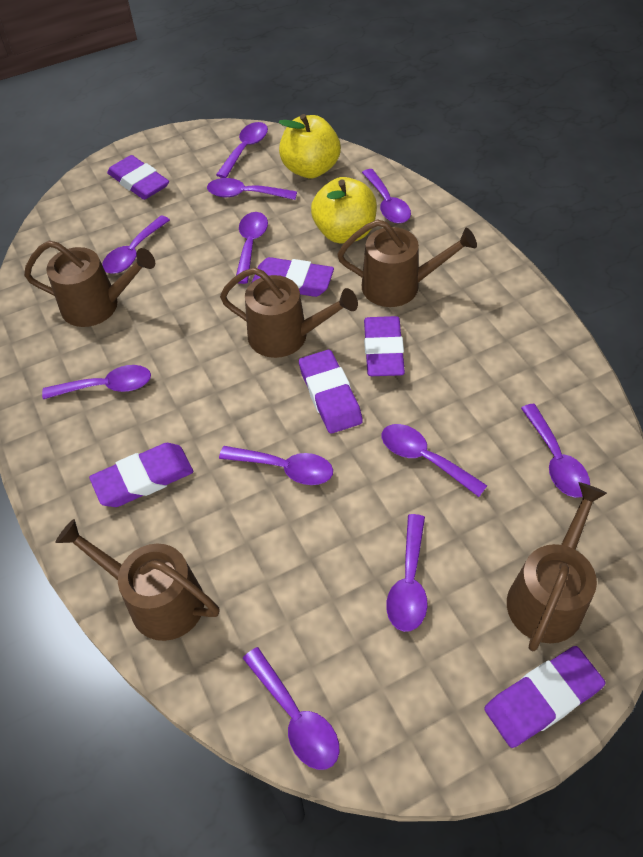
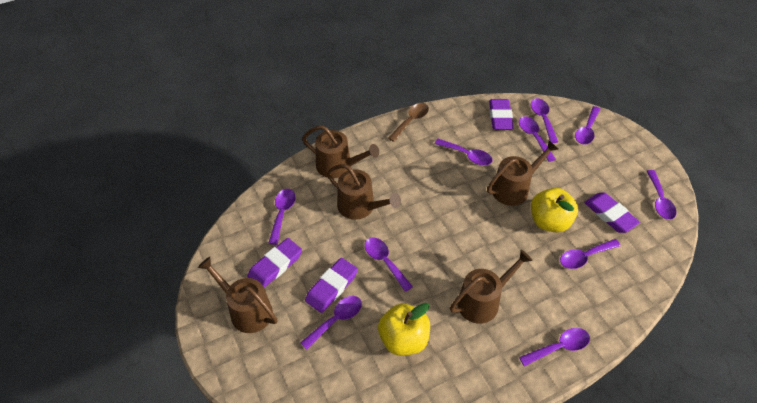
brown spoon: none = 0 -> [388,103,429,142] = 1
purple eraser: [89,443,193,507] [107,155,169,200] [251,257,334,297] [299,350,363,434] [364,316,405,376] [484,646,605,748] = 6 -> [247,238,302,288] [305,258,358,313] [489,99,514,130] [584,192,640,233] = 4
purple spoon: [42,365,151,399] [102,216,170,274] [207,178,297,200] [216,122,268,178] [219,446,333,485] [236,212,268,284] [243,647,340,770] [362,169,411,223] [382,424,487,497] [386,514,427,632] [521,404,590,498] = 11 -> [269,189,296,245] [300,296,362,349] [365,238,413,292] [435,139,493,165] [519,116,556,162] [519,328,590,367] [531,98,558,143] [560,239,621,269] [575,106,600,145] [647,170,676,220] = 10

